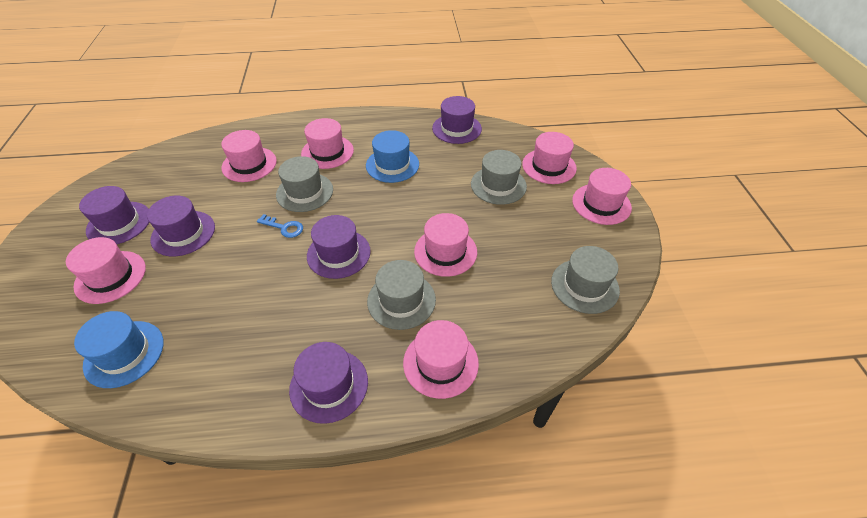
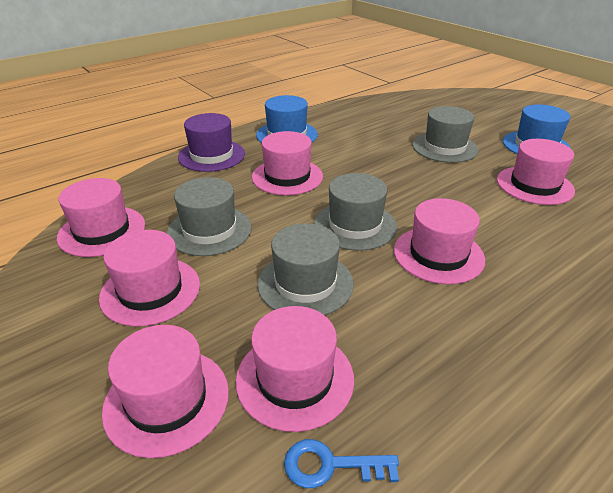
purple hat: [79,186,149,244] [147,195,215,256] [289,342,368,424] [307,215,371,279] [432,96,482,144] = 5 -> [178,113,245,172] = 1

